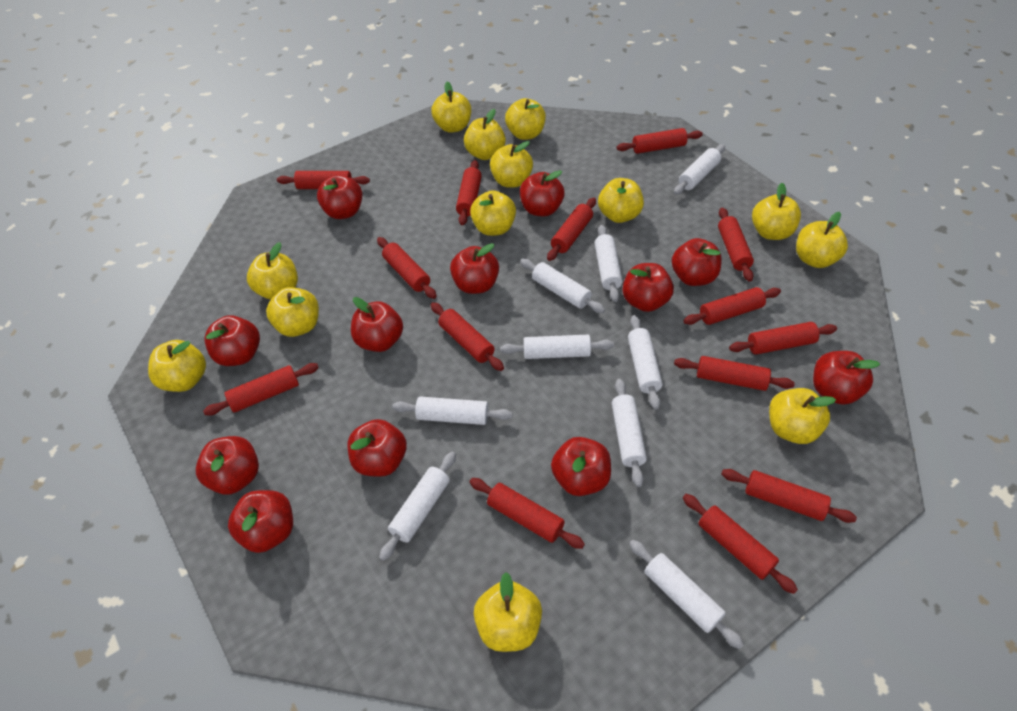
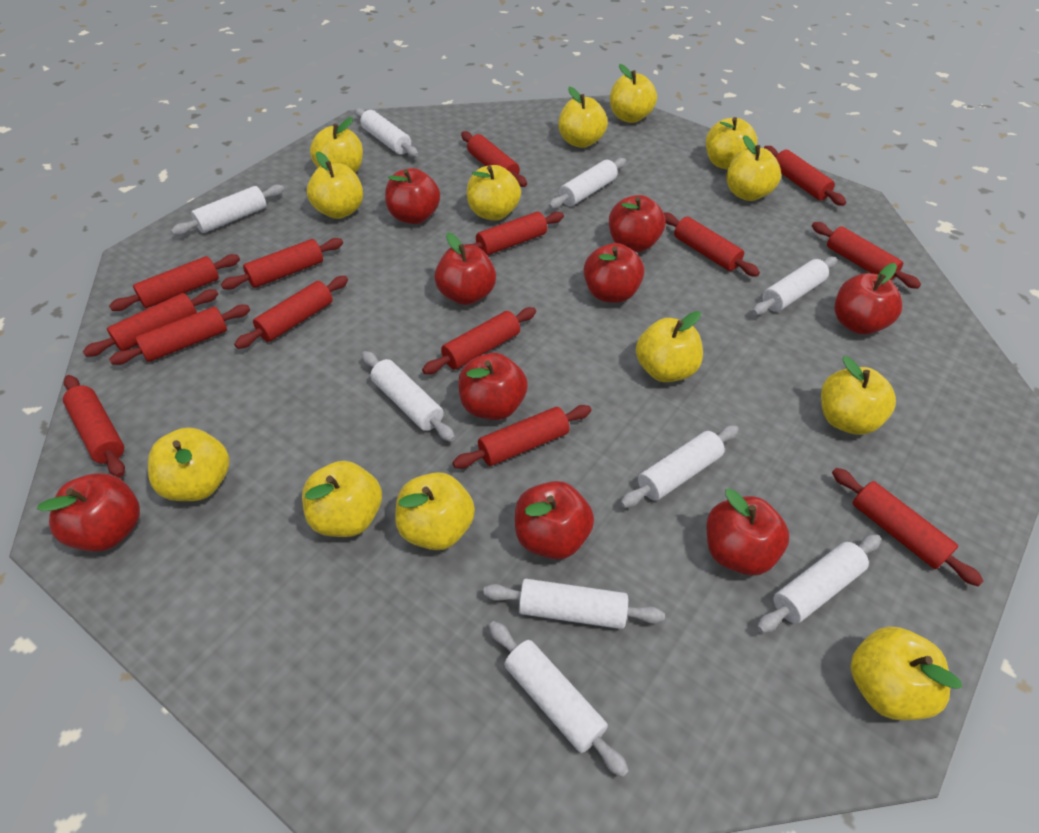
red apple: [196,436,259,495] [204,315,260,366] [228,490,293,553] [317,175,362,219] [347,419,407,477] [351,297,403,352] [450,243,499,294] [520,170,565,216] [551,437,611,496] [622,263,674,312] [672,238,722,286] [813,351,880,405] = 12 -> [37,473,140,552] [385,168,440,224] [434,233,496,305] [458,353,528,420] [515,481,594,560] [584,243,645,303] [609,195,666,252] [706,489,789,576] [834,263,902,335] = 9

